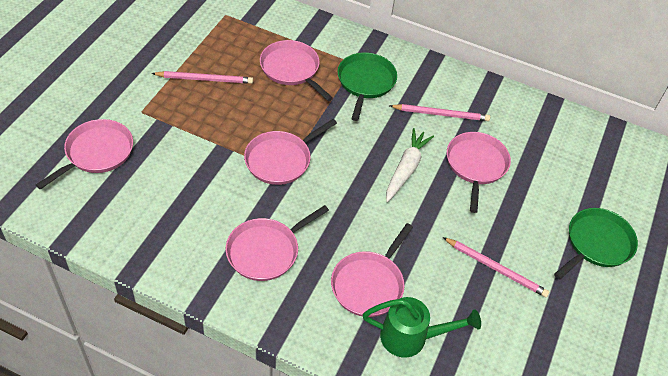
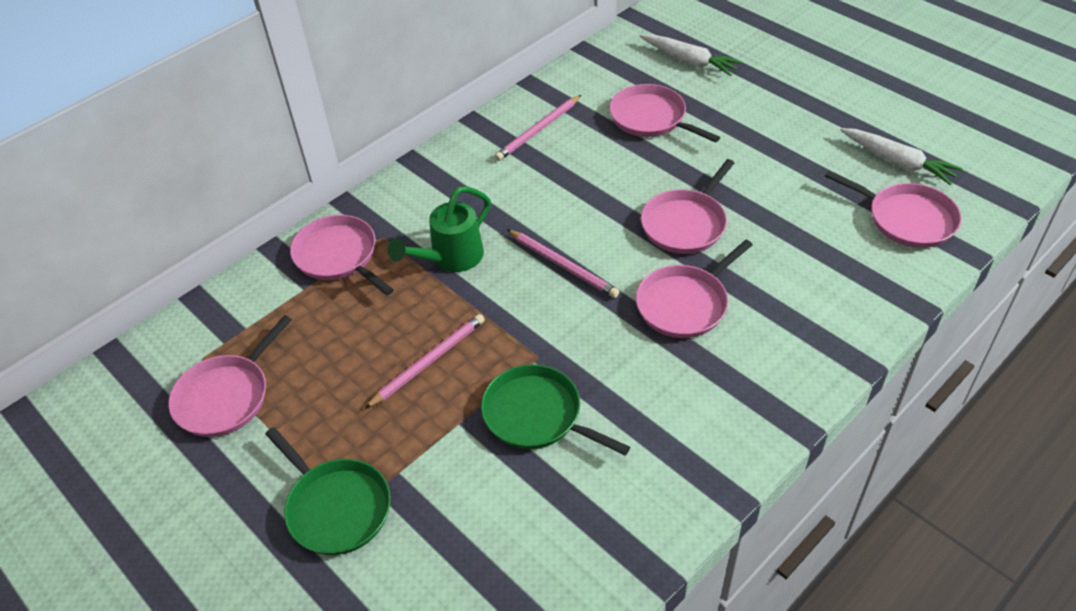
white carrot: [386,128,434,202] = 1 -> [640,34,742,76] [840,128,963,185] = 2

